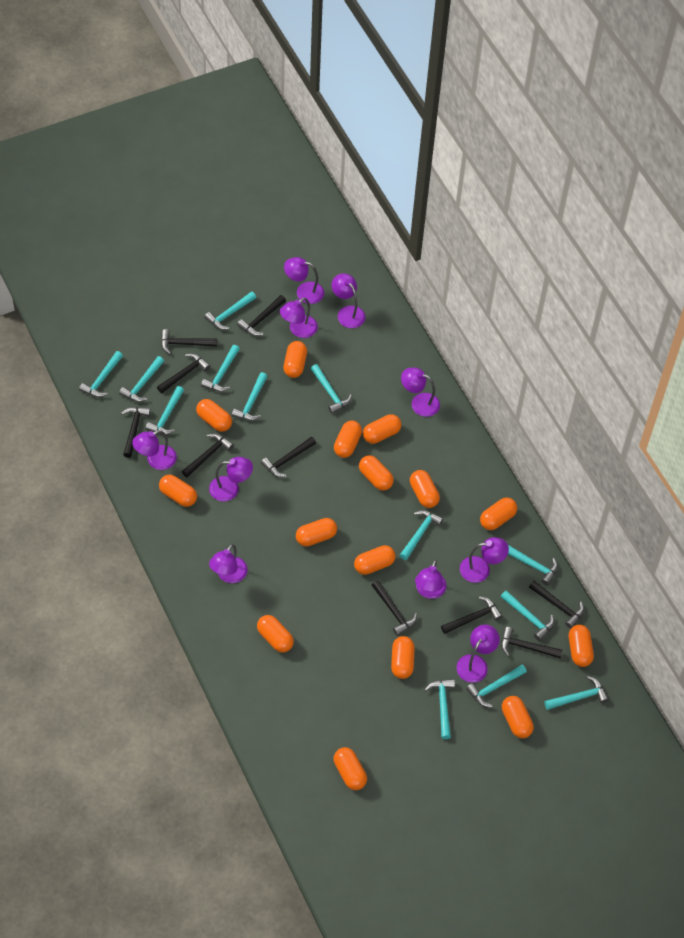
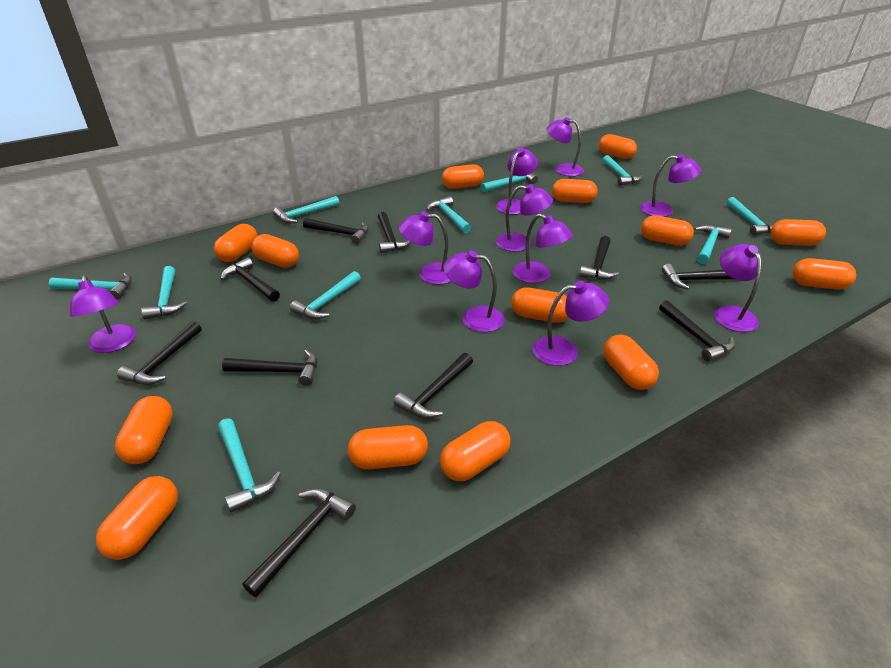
orange capsule: [159,475,197,507] [196,399,232,432] [257,615,294,652] [283,341,307,378] [296,518,337,547] [334,420,362,458] [334,747,367,790] [354,545,395,575] [359,455,394,490] [363,414,401,444] [391,636,415,679] [410,470,440,508] [480,498,517,530] [502,696,534,738] [569,625,594,667] = 15 -> [96,476,178,560] [115,396,173,464] [214,224,258,262] [252,234,299,268] [348,425,428,469] [440,421,510,481] [442,164,484,189] [511,287,568,323] [552,179,598,203] [599,134,637,159] [603,334,659,390] [641,215,694,246] [770,219,826,246] [792,258,856,289] = 14
turquoise hammer: [79,351,123,397] [119,356,164,402] [145,386,184,435] [201,345,240,392] [204,291,256,330] [232,372,268,421] [311,364,352,414] [400,510,443,560] [425,679,455,739] [466,665,527,707] [501,590,554,641] [508,545,558,585] [544,676,609,710] = 13 -> [49,273,132,300] [141,266,187,320] [218,418,281,513] [273,196,339,223] [290,271,361,319] [426,196,471,234] [481,174,538,192] [603,155,643,186] [694,225,732,264] [727,197,773,235] = 10

